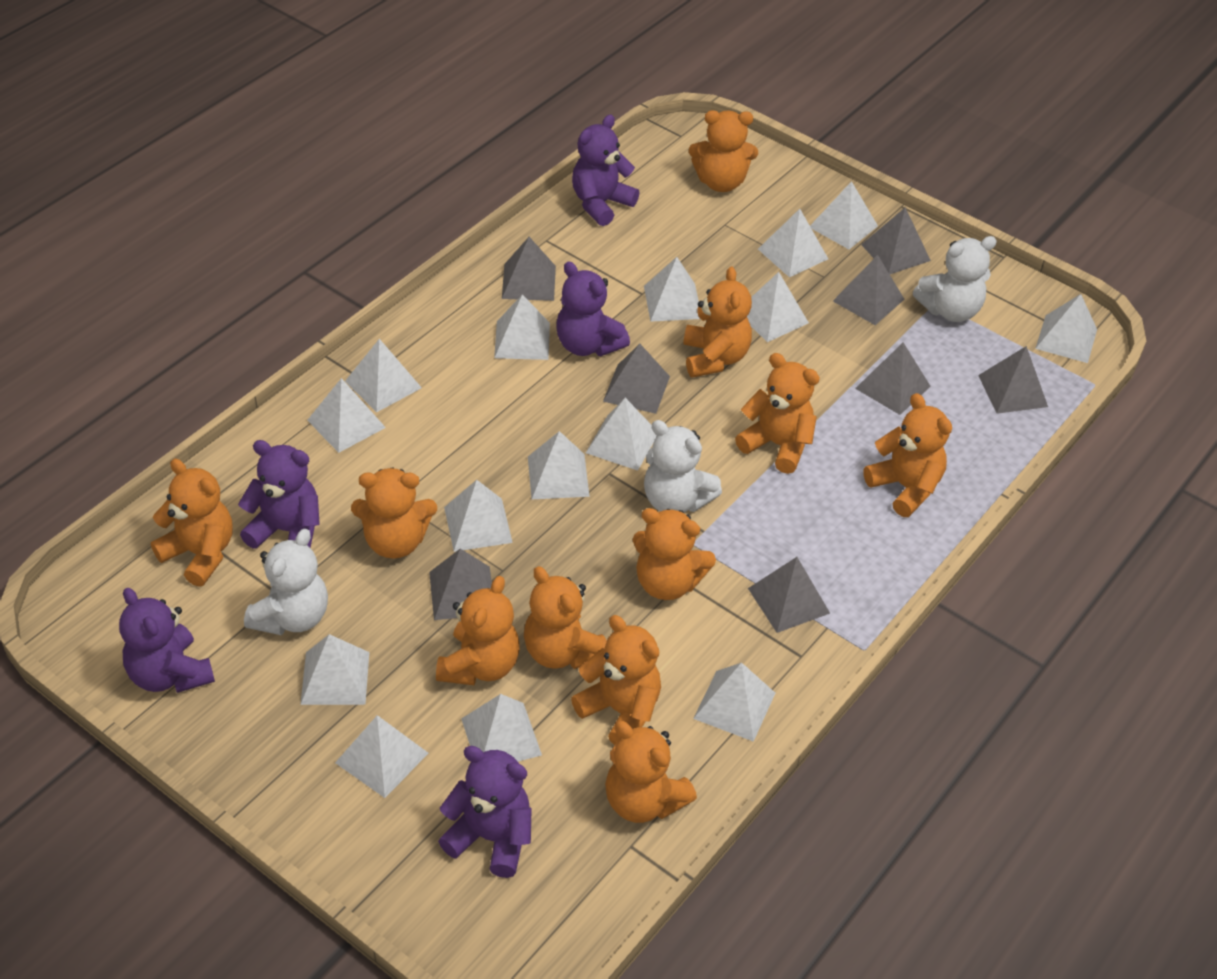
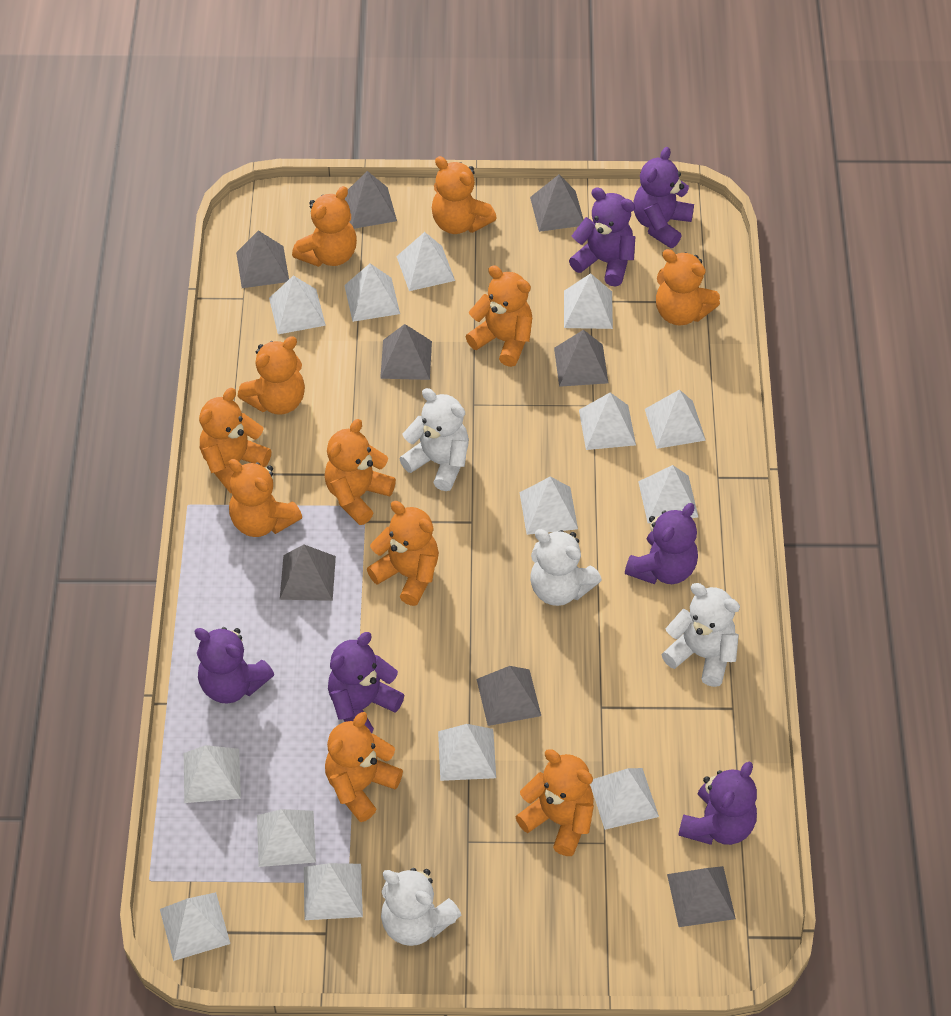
purple teddy bear: [119,588,215,693] [238,440,320,549] [438,746,532,878] [556,261,630,356] [572,115,639,226] = 5 -> [194,627,274,704] [328,632,404,733] [569,187,635,287] [625,503,698,584] [633,147,694,248] [678,762,757,845] = 6
white pyramid: [300,634,369,705] [307,378,386,453] [335,715,428,798] [345,339,422,412] [444,480,513,552] [462,694,542,761] [494,295,550,360] [528,431,590,499] [586,398,657,471] [644,257,700,322] [693,663,775,742] [747,272,809,342] [758,209,828,277] [810,181,878,249] [1035,294,1097,363] = 15 -> [160,892,230,961] [184,745,241,803] [257,809,316,867] [269,275,326,334] [304,863,363,920] [344,263,400,322] [396,232,455,291] [438,724,496,781] [520,477,578,535] [564,273,613,329] [579,392,636,450] [590,768,659,830] [638,465,698,523] [645,389,706,449] = 14
white teddy bear: [244,529,328,635] [644,420,722,512] [913,236,997,322] = 3 -> [381,868,461,946] [400,388,469,491] [530,529,602,606] [661,583,740,687] = 4

